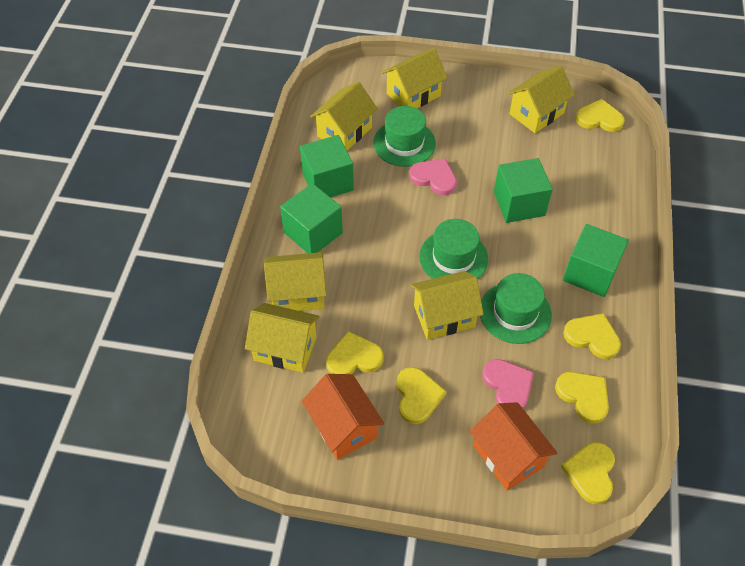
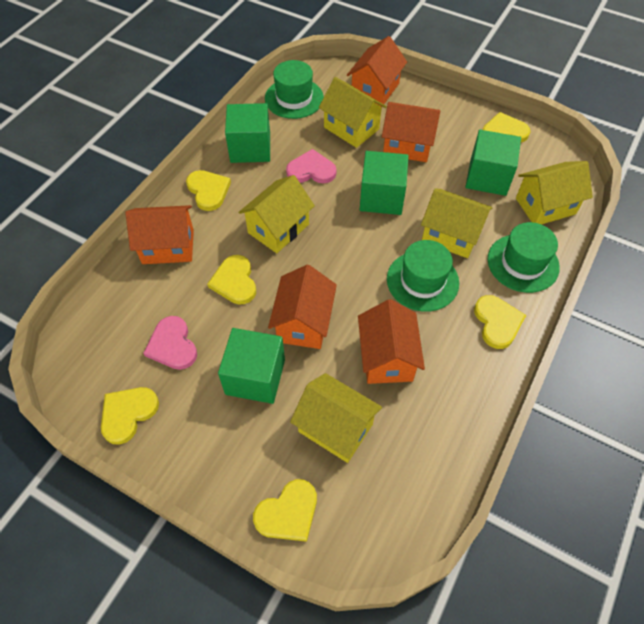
orange house: [302,374,384,460] [470,402,557,490] = 2 -> [125,205,194,264] [268,265,337,349] [347,36,407,107] [358,299,425,384] [382,102,440,162] = 5
yellow house: [245,303,320,373] [264,252,327,311] [310,82,378,151] [382,48,447,108] [410,271,484,340] [508,66,575,133] = 6 -> [238,175,315,253] [290,373,382,463] [319,77,387,148] [421,189,492,258] [516,161,593,224] = 5

